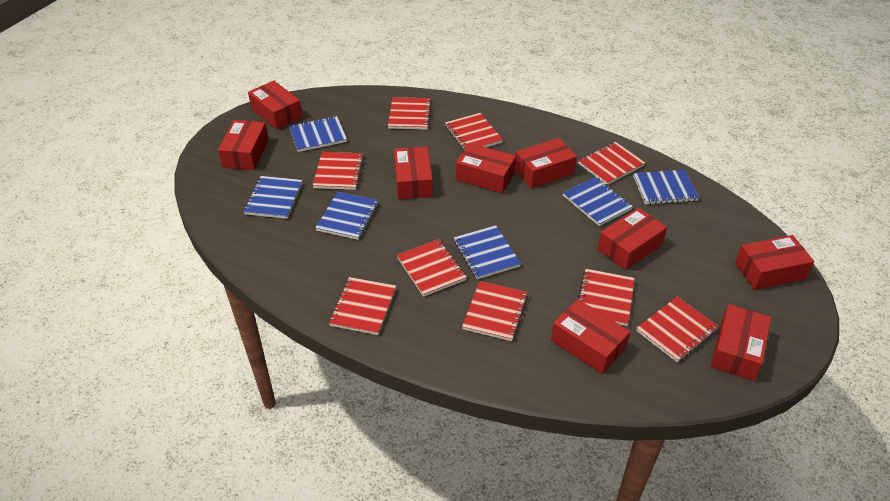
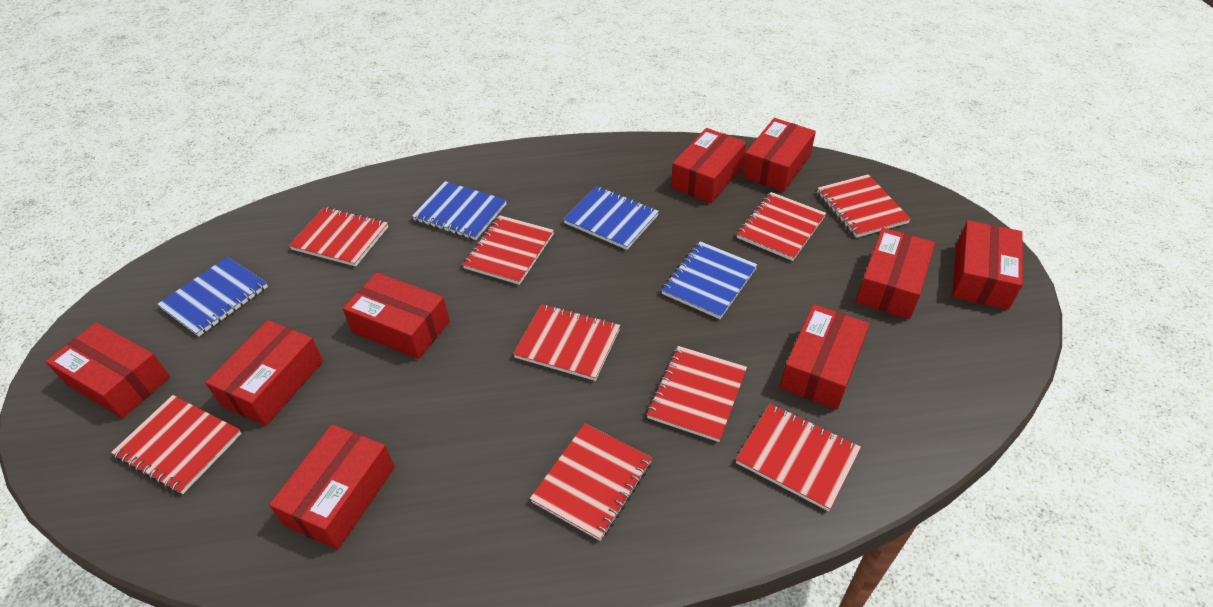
blue notebook: [244,176,302,219] [289,116,347,152] [316,192,379,240] [454,225,521,279] [563,177,633,226] [633,170,699,205] = 6 -> [157,257,268,336] [412,181,507,240] [563,186,659,250] [661,241,758,319] = 4

